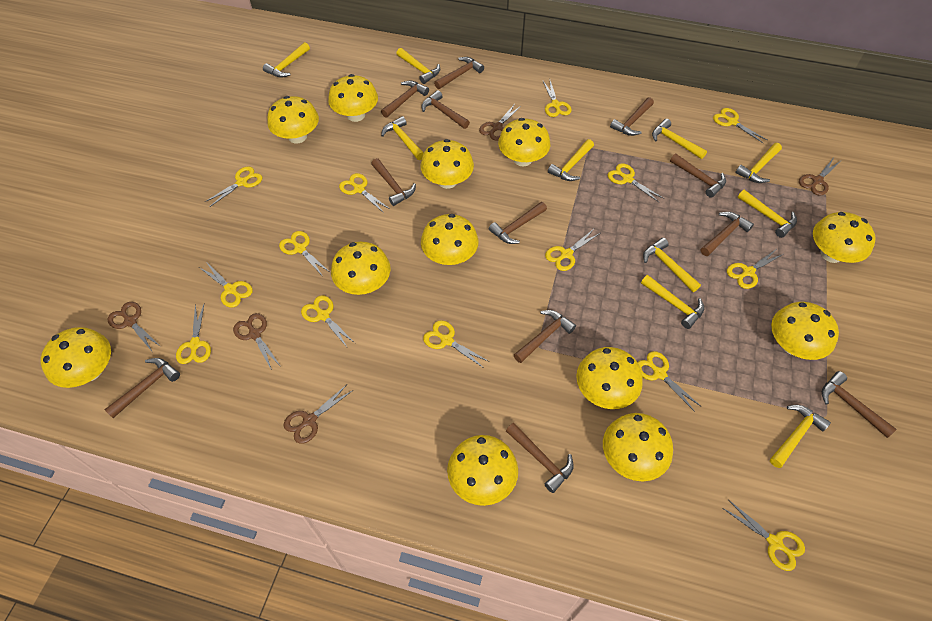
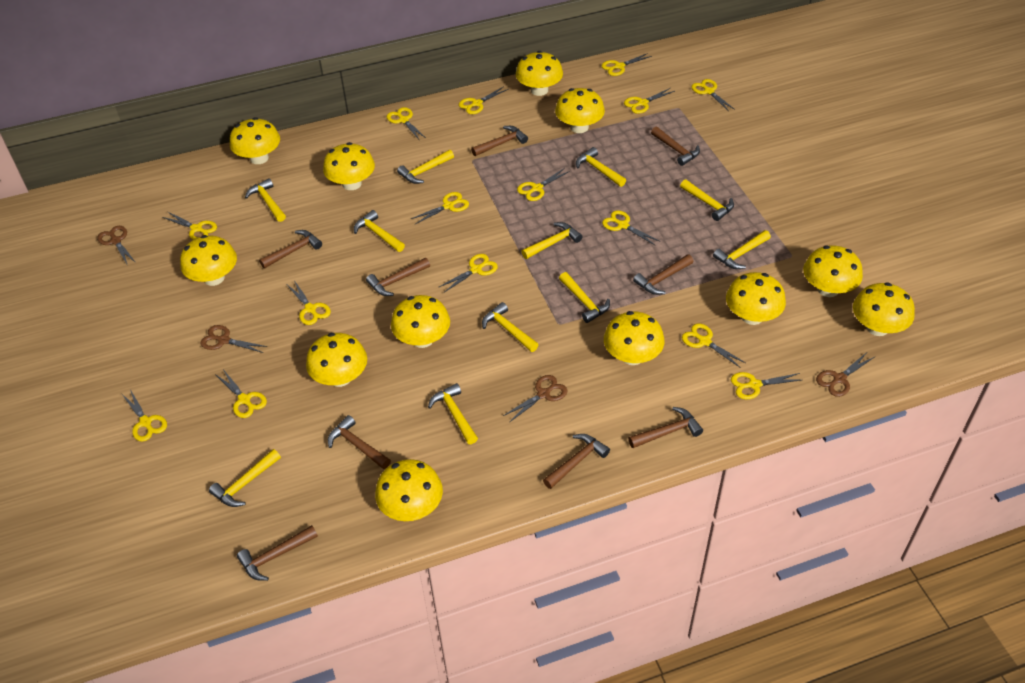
brown hammer: [104,358,180,418] [371,158,416,206] [381,81,429,117] [421,90,470,129] [434,57,484,89] [489,202,547,244] [506,423,574,493] [514,310,576,363] [610,97,654,136] [670,154,726,198] [701,212,754,256] [822,371,897,438] = 12 -> [237,525,318,581] [259,230,322,269] [328,415,391,469] [366,258,430,296] [471,126,528,156] [543,434,610,489] [628,407,703,448] [633,254,693,295] [651,127,700,166] = 9
brown scissors: [107,302,160,351] [233,313,280,370] [284,385,353,444] [479,104,521,141] [799,159,842,195] = 5 -> [97,226,136,266] [200,325,267,353] [503,375,567,422] [816,352,874,397] = 4
yellow hammer: [263,42,310,78] [381,116,424,160] [396,48,440,84] [548,139,594,181] [641,275,704,329] [643,238,701,292] [652,119,707,159] [735,143,782,183] [738,190,797,238] [770,405,831,468] = 10 -> [209,449,281,507] [245,178,286,222] [354,210,405,252] [397,150,454,184] [428,383,478,444] [482,302,539,352] [521,222,583,259] [559,272,610,323] [576,147,626,187] [680,179,734,221] [713,230,771,269] = 11
yellow scissors: [176,304,211,364] [199,262,253,308] [205,166,263,207] [279,231,330,275] [301,295,355,347] [339,173,390,213] [423,320,490,368] [543,81,571,117] [545,229,600,271] [608,163,664,202] [638,351,701,412] [713,108,767,143] [722,500,805,571] [727,250,783,289] = 14 -> [121,389,167,442] [162,211,217,240] [215,371,267,418] [287,280,331,325] [387,107,426,139] [411,192,469,224] [439,254,498,292] [459,86,508,114] [517,168,570,201] [601,53,652,76] [602,210,659,245] [624,88,675,114] [682,324,746,368] [692,79,735,111] [731,372,801,400] = 15

